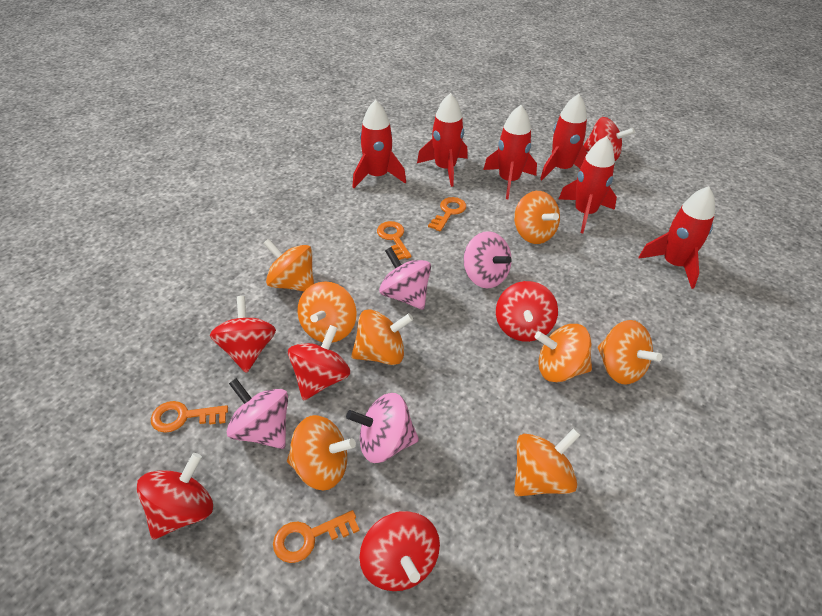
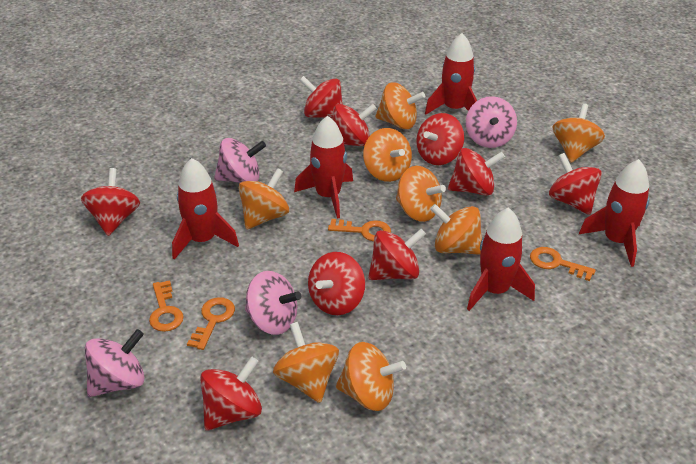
red rocket: [352,100,406,188] [417,93,468,187] [483,105,537,199] [540,94,587,180] [559,136,617,233] [639,186,715,289] = 6 -> [172,158,239,260] [294,115,353,219] [425,33,477,115] [467,207,535,311] [579,159,649,267] = 5
red spinning top: [136,453,213,539] [210,296,276,373] [288,325,350,401] [360,511,440,591] [496,281,558,342] [584,117,635,161] = 6 -> [81,168,140,236] [200,356,262,431] [299,76,343,118] [308,252,365,315] [332,104,377,146] [368,229,426,280] [416,113,464,165] [448,148,505,196] [549,153,602,215] = 9

